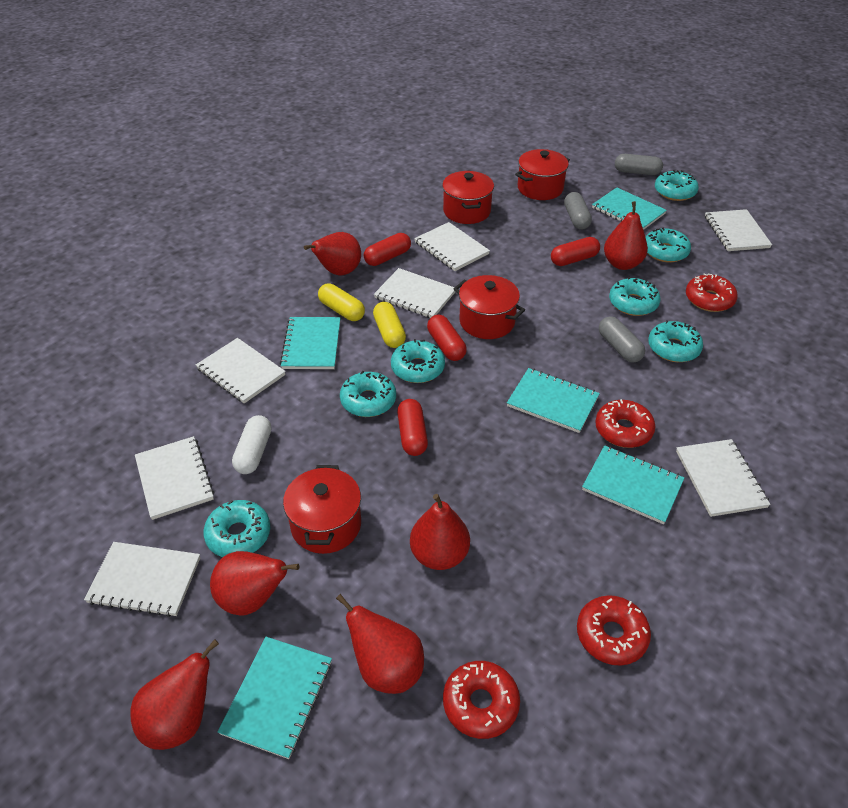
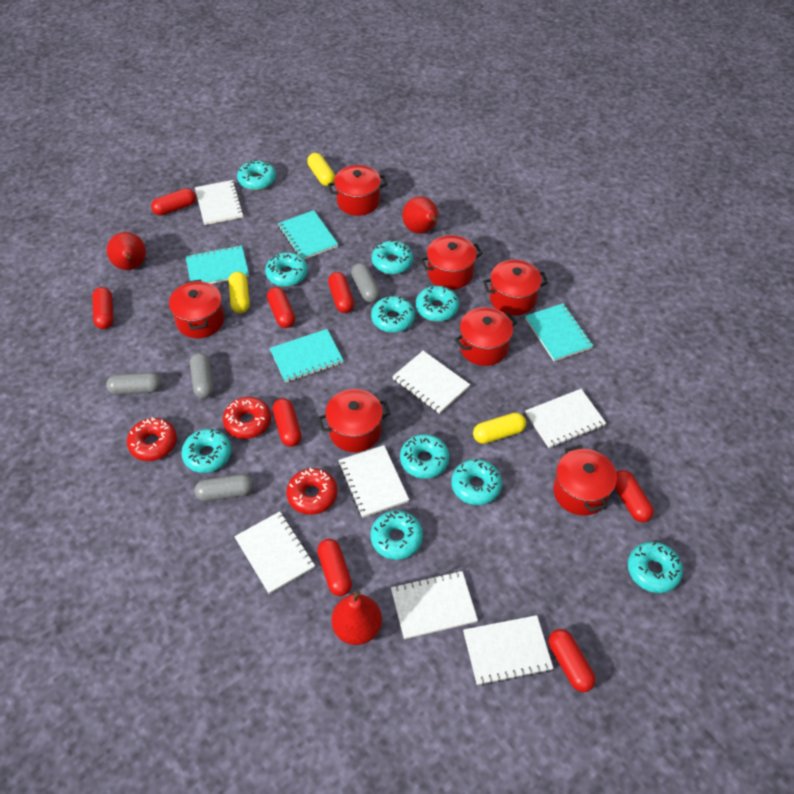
grey capsule: [564,192,592,230] [599,316,645,363] [615,154,663,175] = 3 -> [106,372,162,395] [190,353,214,399] [195,474,254,502] [351,263,380,303] = 4
red capsule: [364,233,411,266] [397,399,428,456] [427,315,467,361] [551,237,600,266] = 4 -> [92,287,114,329] [151,188,196,216] [267,287,295,328] [272,398,302,447] [317,539,352,596] [328,272,354,313] [549,629,596,692] [615,470,654,522] = 8
red donut: [443,661,520,739] [577,595,651,666] [595,399,656,448] [686,274,738,312] = 4 -> [127,417,177,461] [223,397,271,439] [286,468,337,515] = 3
red pear: [130,639,219,750] [210,551,299,616] [304,232,361,275] [336,594,424,694] [410,494,470,570] [604,201,648,270] = 6 -> [107,232,146,270] [331,590,382,645] [402,197,438,234] = 3
red pot: [283,465,361,554] [442,171,494,224] [454,275,525,339] [515,149,570,200] = 4 -> [169,280,224,338] [318,389,391,452] [328,165,387,216] [420,235,483,290] [455,307,517,366] [483,260,548,316] [553,445,617,516] = 7
turquoise donut: [203,500,270,557] [340,371,396,417] [391,339,445,383] [609,277,661,316] [645,227,691,262] [648,320,703,362] [655,170,699,201] = 7 -> [181,429,231,473] [237,159,276,190] [265,252,308,287] [370,510,423,560] [371,296,415,333] [372,240,413,274] [400,434,449,479] [416,286,459,322] [451,459,502,505] [628,542,683,593] = 10
turquoise notebook: [218,637,332,759] [280,317,340,369] [507,368,600,433] [582,445,684,524] [592,188,667,230] = 5 -> [185,245,249,284] [270,329,344,383] [278,210,338,259] [525,303,593,361] = 4
white capsule: [232,415,271,474] = 1 -> none = 0
yellow capsule: [318,283,365,321] [373,302,406,348] = 2 -> [229,272,250,313] [307,153,335,186] [473,413,526,444] = 3

